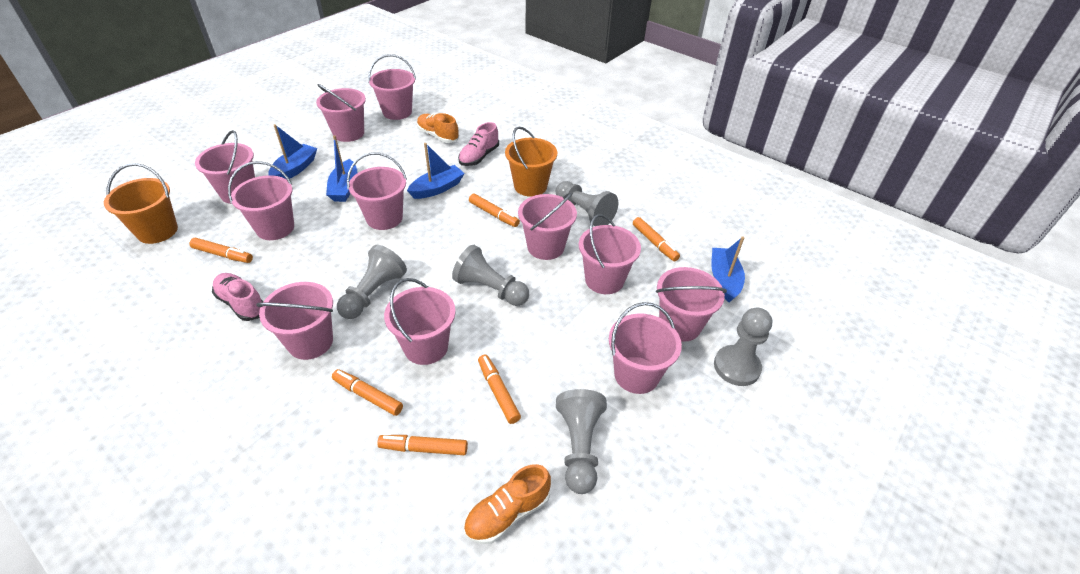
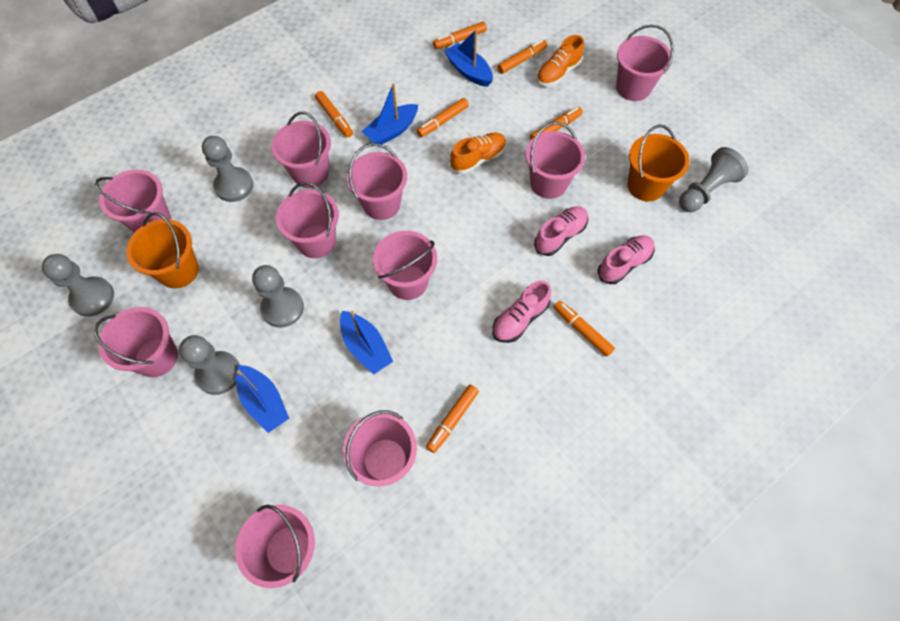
orange marker: [189,238,253,263] [332,369,403,416] [377,435,468,455] [469,194,520,227] [478,354,521,424] [633,217,680,261] = 6 -> [315,91,353,137] [417,98,469,137] [426,384,479,453] [433,22,487,49] [497,40,547,74] [530,107,583,140] [554,301,615,357] = 7
pink bucket: [195,130,255,204] [228,161,294,240] [256,282,333,360] [316,84,366,142] [347,152,407,230] [368,54,416,120] [384,278,456,365] [518,192,577,260] [579,214,641,294] [609,302,682,394] [656,267,727,342] = 11 -> [94,307,178,377] [95,169,171,233] [235,505,315,588] [272,112,331,188] [276,182,339,258] [343,410,417,486] [347,143,407,220] [373,231,437,300] [526,122,585,199] [616,24,674,101] = 10
pink shoe: [212,273,263,321] [458,122,499,166] = 2 -> [493,280,551,343] [534,206,588,256] [597,235,655,284] = 3

